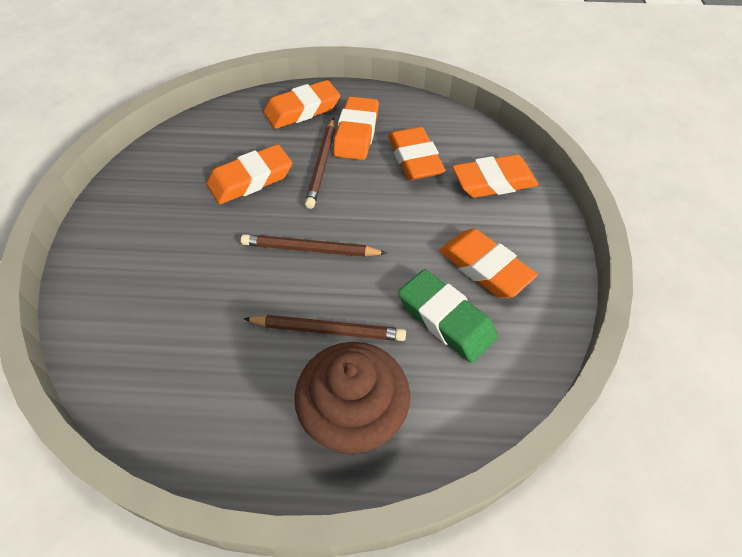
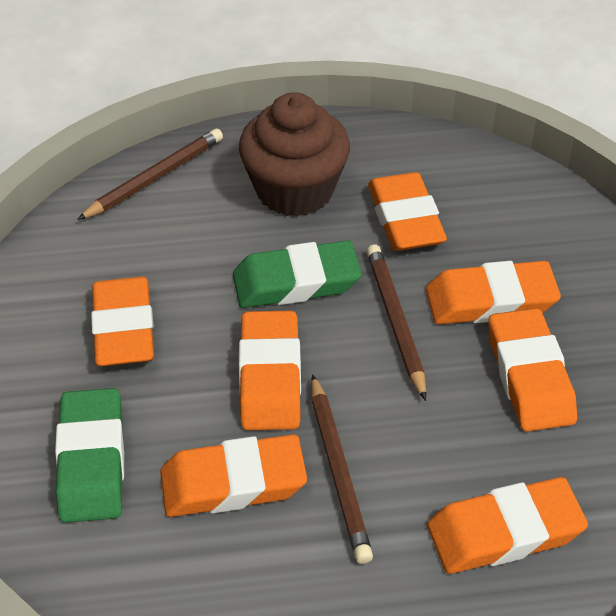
green eraser: [398,269,498,363] = 1 -> [55,388,124,523] [233,240,362,308] = 2
orange eraser: [207,144,292,204] [264,80,340,129] [333,96,379,160] [388,127,445,180] [439,229,538,298] [452,154,538,198] = 6 -> [91,277,154,366] [160,434,307,517] [239,310,301,430] [368,172,447,251] [426,261,561,324] [427,477,588,574] [488,308,577,432] = 7

